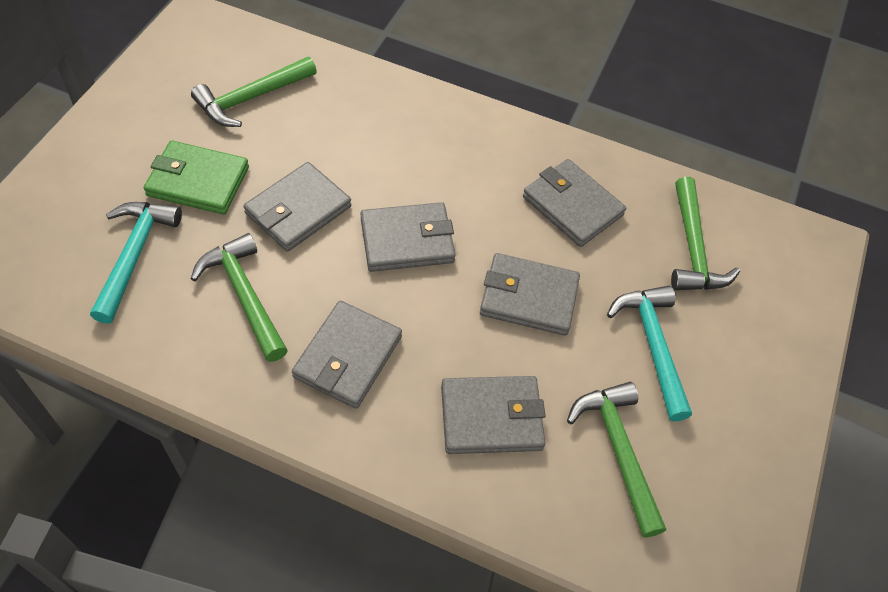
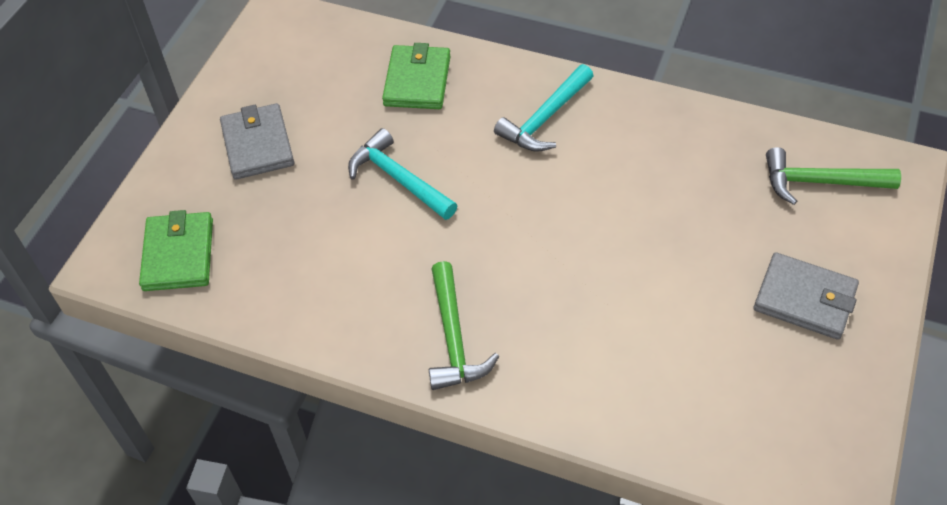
green hammer: [191,57,317,127] [191,233,288,362] [567,382,666,538] [671,177,740,290] = 4 -> [429,261,499,390] [766,147,901,205] = 2
green wallet: [144,140,249,215] = 1 -> [139,210,213,291] [382,43,451,109] = 2
grey wallet: [243,162,351,252] [292,301,402,409] [360,202,456,272] [441,376,546,454] [480,253,580,336] [523,159,626,247] = 6 -> [220,103,295,180] [754,252,859,340] = 2

